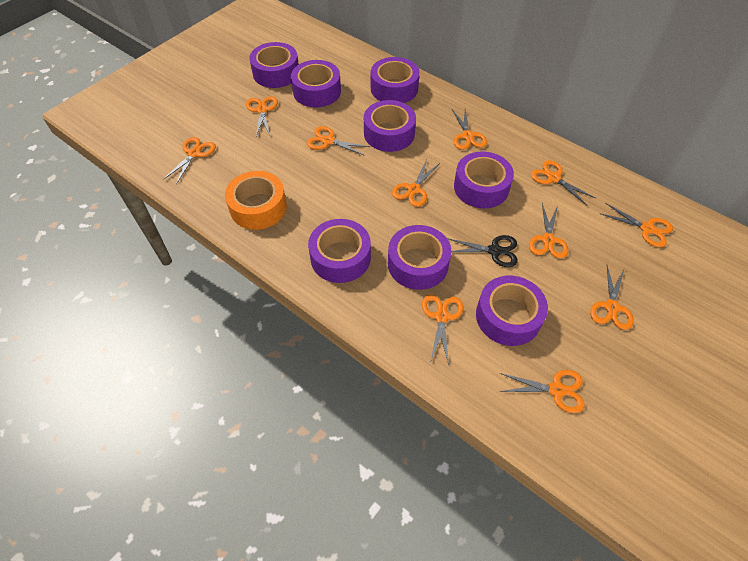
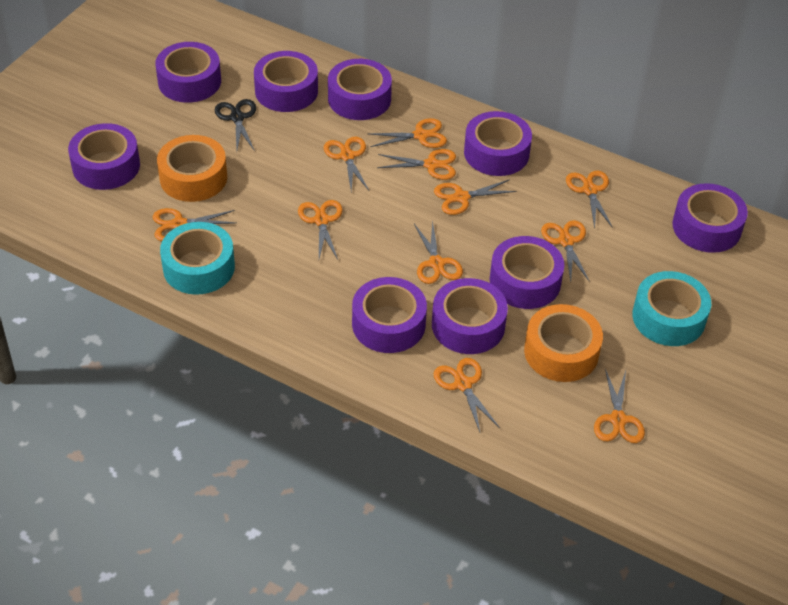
orange tape: [225,171,287,230] = 1 -> [157,135,227,202] [524,304,603,382] = 2
purple tape: [249,42,299,88] [291,60,341,107] [308,219,371,283] [364,100,416,152] [371,57,419,103] [388,225,451,290] [454,151,514,208] [476,276,548,346] = 8 -> [68,123,140,190] [155,42,221,103] [254,51,318,112] [328,59,392,120] [352,277,427,353] [432,278,508,354] [464,111,532,176] [490,236,564,309] [672,183,748,253] = 9
turquoise tape: none = 0 -> [160,222,235,295] [632,271,711,346] = 2

